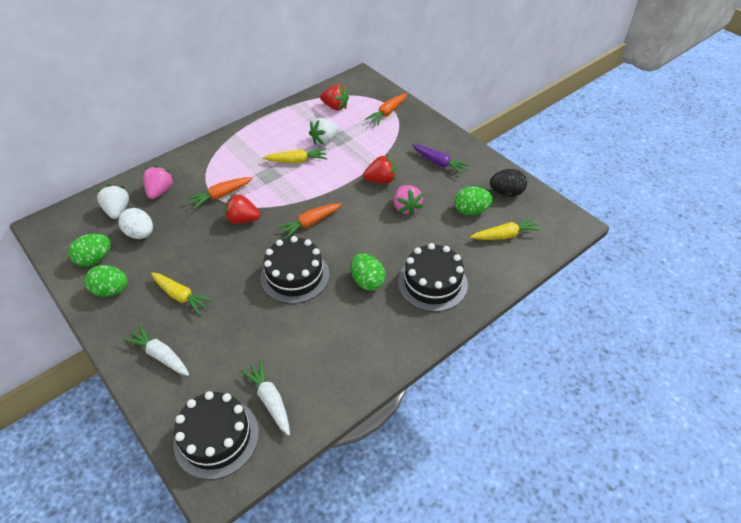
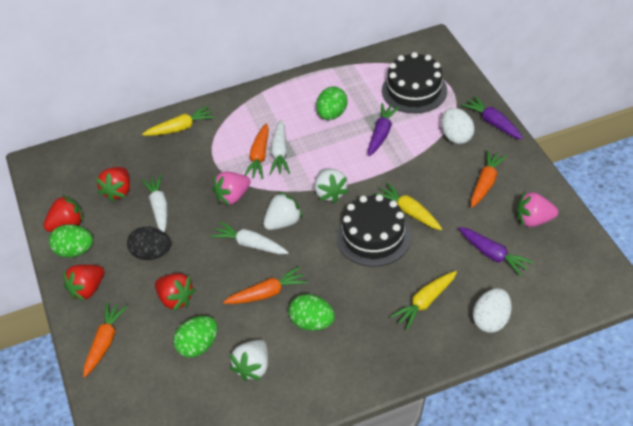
black cake: [174,391,259,480] [261,236,330,304] [398,243,468,312] = 3 -> [337,194,411,267] [382,52,447,113] = 2
orange carrot: [187,177,253,209] [277,203,342,239] [365,93,407,125] = 3 -> [83,302,128,378] [223,266,308,304] [244,123,269,179] [471,150,507,208] = 4
purple carrot: [412,144,471,175] = 1 -> [368,103,400,156] [458,227,534,277] [461,95,523,139] = 3
red strawberry: [225,193,260,224] [320,85,349,110] [363,155,396,184] = 3 -> [43,195,84,232] [63,264,104,301] [96,167,130,202] [155,273,196,311] = 4
white carrot: [123,325,189,376] [240,360,290,436] = 2 -> [141,174,168,233] [210,221,289,254] [270,119,290,175] = 3
white egg: [119,208,153,239] = 1 -> [441,108,475,144] [473,288,512,333] = 2
white strawberry: [97,184,129,219] [309,118,339,145] = 2 -> [230,340,268,381] [263,192,303,230] [315,168,349,203] = 3

